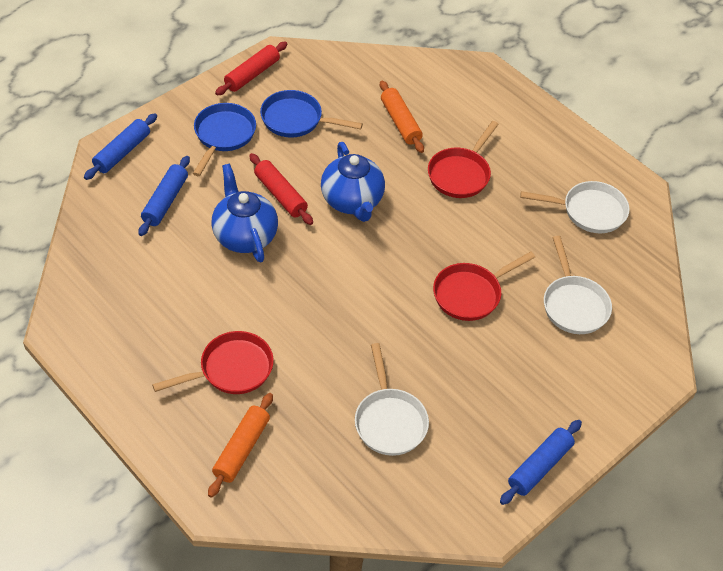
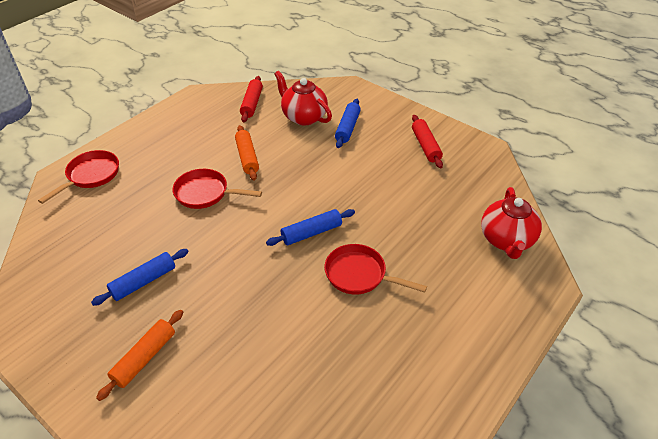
blue pan: [193,103,256,176] [260,90,363,138] = 2 -> none = 0
blue teapot: [211,164,278,262] [321,142,385,222] = 2 -> none = 0
red teapot: none = 0 -> [274,71,332,125] [481,187,542,259] = 2
white pan: [355,343,429,456] [520,181,630,233] [544,236,612,334] = 3 -> none = 0

